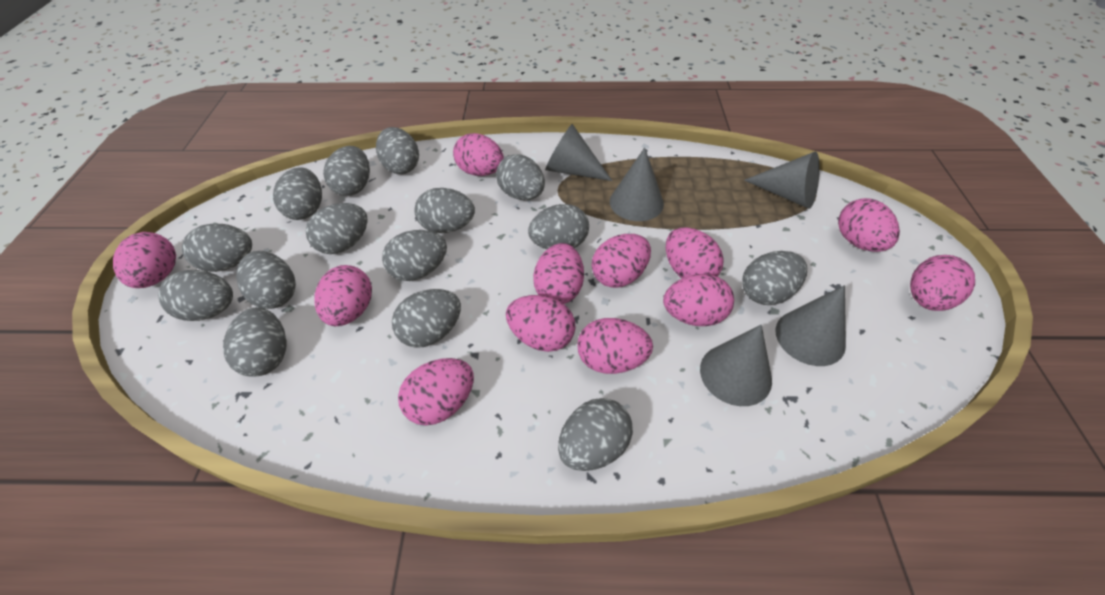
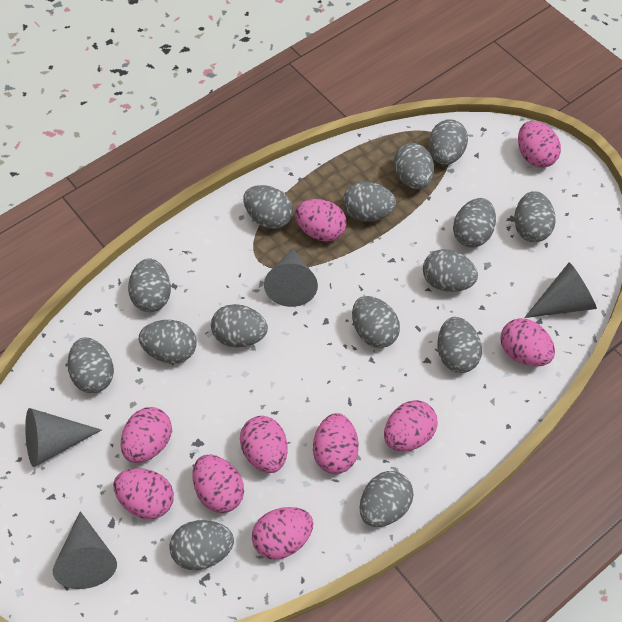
grey cone: [545,124,612,181] [610,147,664,221] [700,325,772,406] [744,151,820,209] [776,285,846,366] = 5 -> [25,408,101,467] [53,511,117,589] [264,248,318,307] [524,262,597,318] = 4
pink egg: [113,232,176,288] [314,265,372,326] [398,358,474,426] [453,133,504,176] [506,295,576,352] [533,243,584,304] [577,318,653,374] [592,234,651,288] [663,274,734,326] [666,227,724,279] [838,198,900,252] [910,255,975,311] = 12 -> [113,468,174,519] [121,407,172,463] [193,454,244,513] [240,416,288,473] [252,507,313,560] [294,199,347,242] [313,413,359,474] [384,400,438,451] [500,318,555,366] [518,121,561,168] = 10

